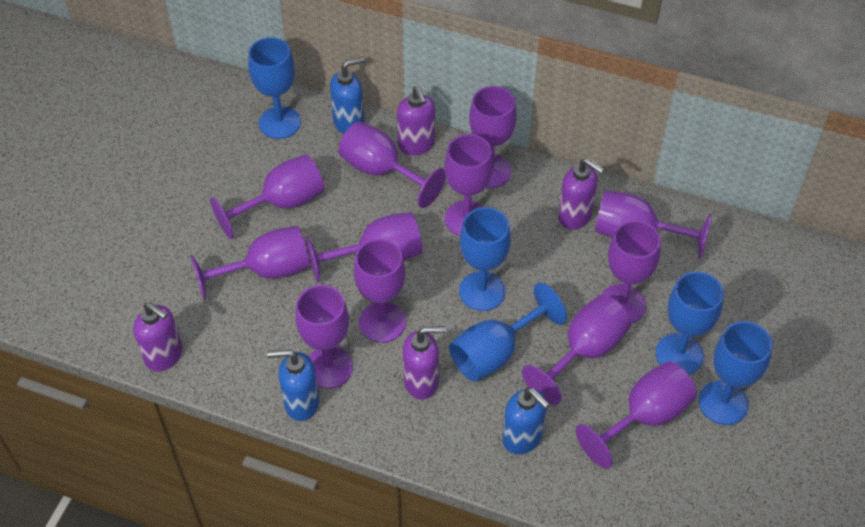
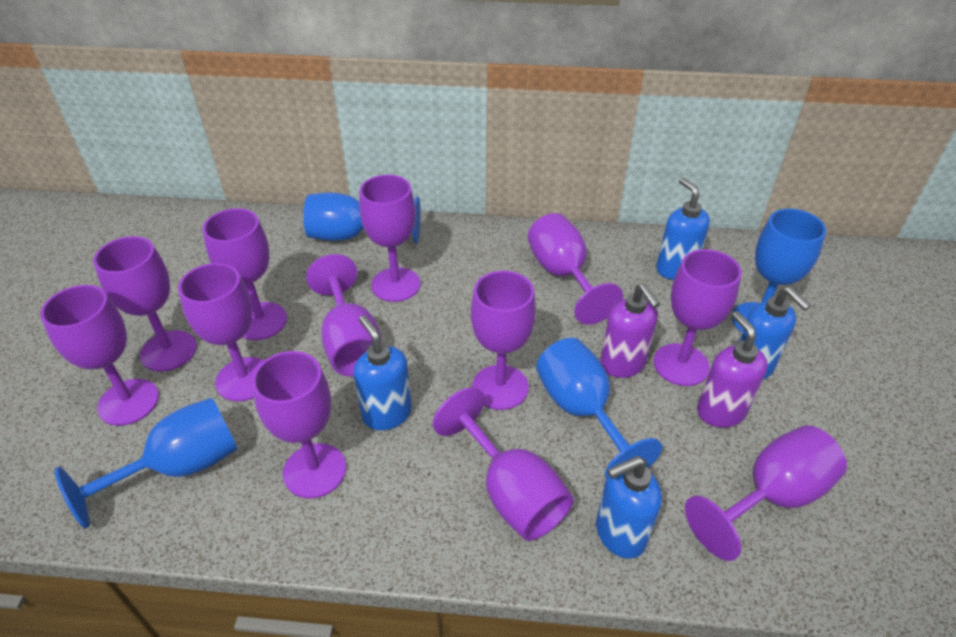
blue goblet: [248,37,301,139] [449,283,567,382] [459,207,511,311] [656,272,724,375] [699,321,772,425] = 5 -> [55,398,237,529] [303,193,421,243] [536,338,662,477] [732,209,826,332] = 4
blue soap dispenser: [267,349,319,421] [330,57,365,134] [502,387,550,455] = 3 -> [354,315,412,430] [596,456,662,559] [656,177,710,280] [738,287,811,380] = 4
purple soap dispenser: [133,302,182,372] [397,86,435,155] [403,326,446,399] [558,158,604,230] = 4 -> [600,283,660,378] [697,311,768,428] = 2

